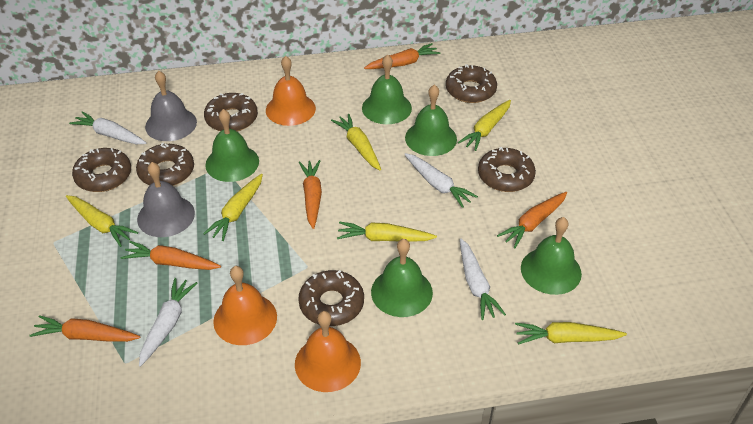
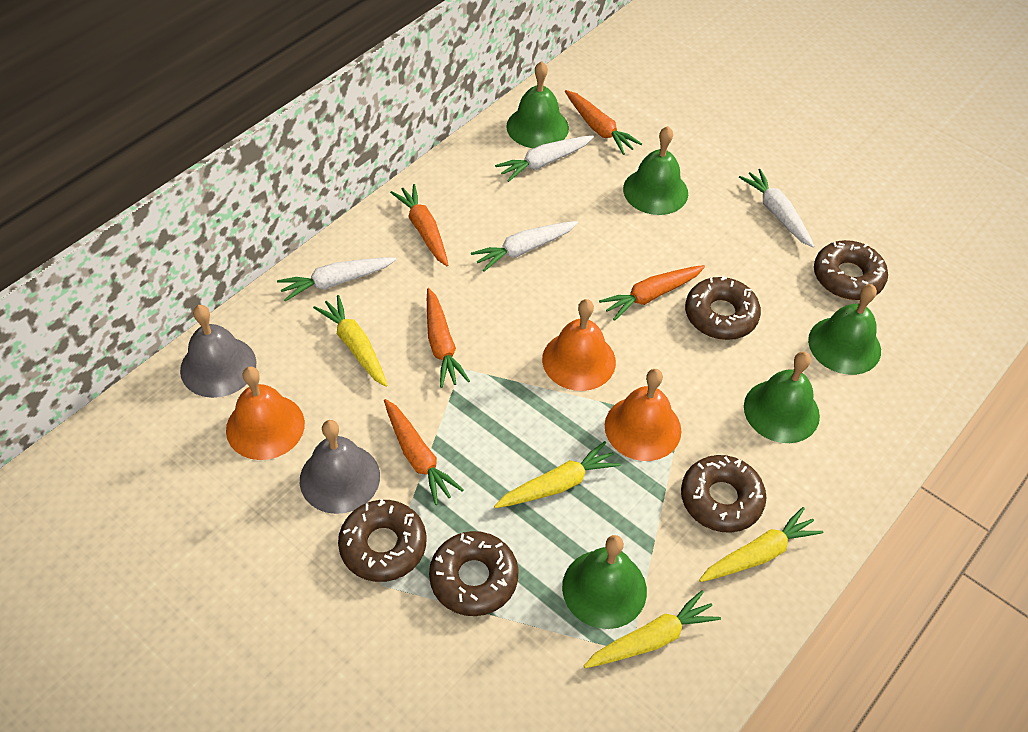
brown donut: [72,148,131,192] [136,143,194,186] [204,93,258,131] [298,270,364,326] [446,64,497,103] [478,147,536,192] = 6 -> [338,499,427,582] [429,531,519,616] [681,455,767,533] [685,275,761,340] [814,240,888,300] = 5
yellow carrot: [66,195,138,247] [203,174,263,241] [331,114,381,170] [337,222,437,242] [458,100,511,151] [515,322,627,345] = 6 -> [313,295,388,387] [494,441,621,508] [584,590,721,668] [699,507,823,582] = 4

